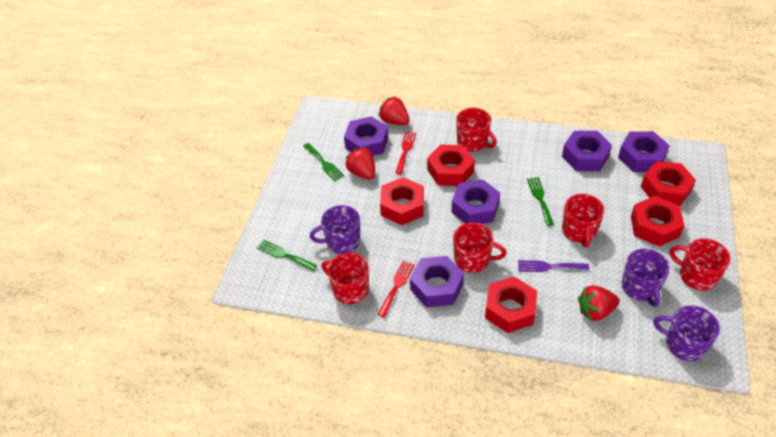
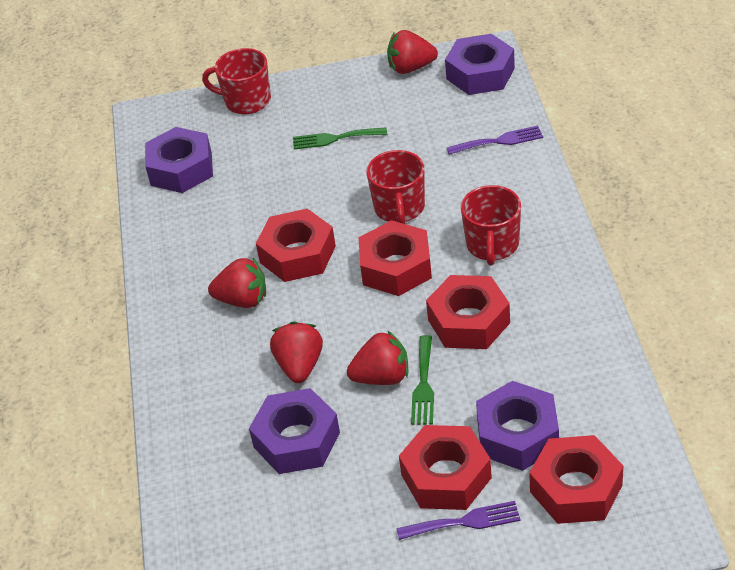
green fork: [257,239,317,271] [303,143,344,181] [527,177,554,226] = 3 -> [293,127,387,150] [411,335,434,425] = 2
purple fork: [518,260,589,272] = 1 -> [396,501,521,540] [446,126,543,155] = 2
purple mug: [310,205,360,254] [622,249,670,307] [653,305,720,361] = 3 -> none = 0
purple nut: [344,116,388,156] [410,256,464,307] [451,179,500,224] [562,131,612,171] [618,131,670,172] = 5 -> [145,127,213,193] [249,388,340,474] [445,34,515,95] [476,381,559,471] = 4
red fork: [378,261,415,318] [396,132,416,174] = 2 -> none = 0
red mug: [321,253,369,304] [453,223,507,273] [456,108,497,151] [562,194,605,247] [670,238,731,290] = 5 -> [202,48,271,114] [366,150,425,224] [461,185,521,266] = 3
red strawberry: [345,147,375,180] [378,96,410,125] [578,285,620,321] = 3 -> [208,258,266,308] [270,321,323,383] [347,330,408,385] [387,30,438,74] = 4

